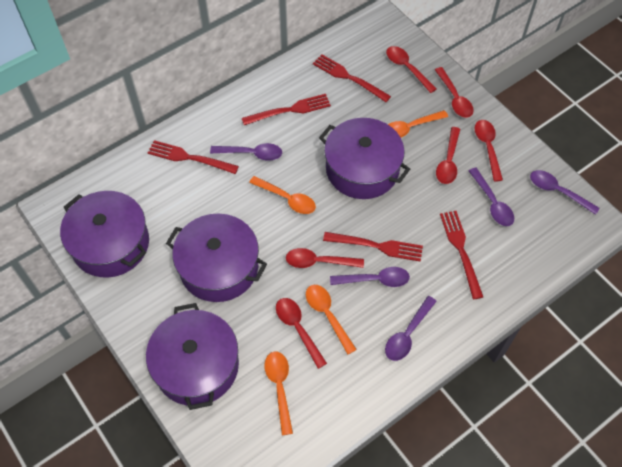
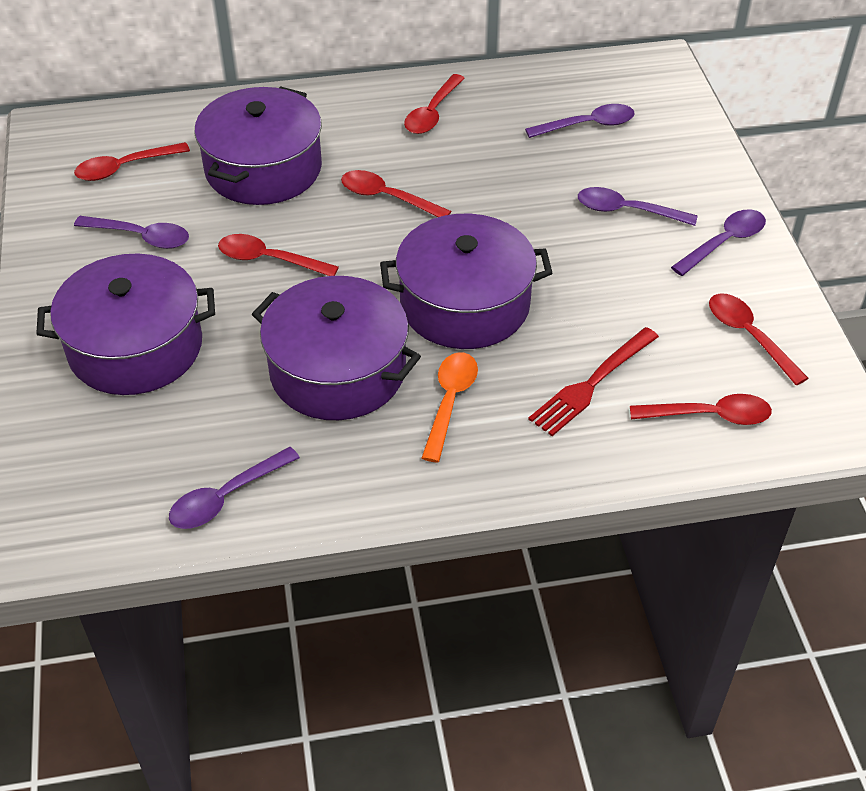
orange spoon: [249,176,316,214] [264,351,293,435] [306,285,357,354] [388,110,448,137] = 4 -> [422,352,478,463] = 1
red fork: [148,140,239,174] [242,94,331,125] [313,54,391,102] [323,232,423,262] [440,211,483,299] = 5 -> [528,327,659,436] = 1

